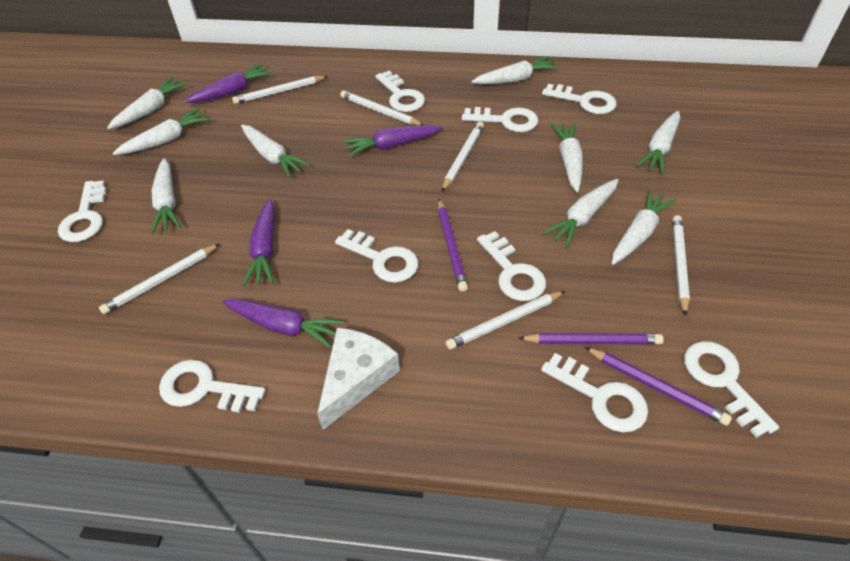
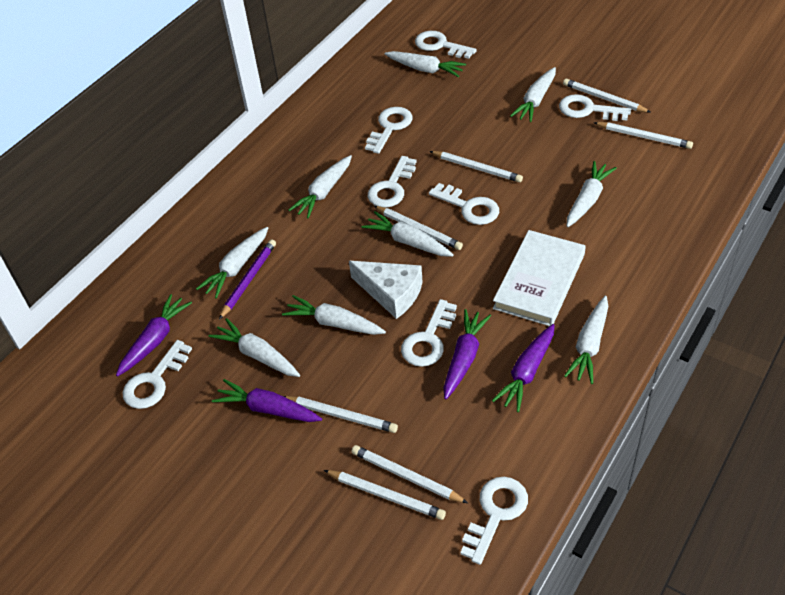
purple pencil: [438,199,468,292] [518,333,664,345] [584,347,732,426] = 3 -> [219,239,276,320] = 1
white book: none = 0 -> [493,230,586,326] = 1
white key: [58,180,107,242] [159,359,265,413] [335,229,418,283] [375,71,425,112] [462,107,539,132] [477,231,546,301] [541,353,648,432] [542,84,616,114] [684,341,779,438] = 9 -> [123,340,192,409] [365,107,412,154] [368,156,416,208] [401,299,457,367] [415,31,477,59] [429,183,499,225] [460,477,528,565] [559,94,631,121] = 8
white pencil: [99,244,220,314] [232,76,328,104] [340,90,423,126] [442,122,484,192] [446,291,565,350] [672,215,690,316] = 6 -> [283,396,398,433] [324,470,446,520] [351,445,468,503] [374,206,463,250] [429,151,523,183] [563,78,651,113] [593,122,693,149] = 7

